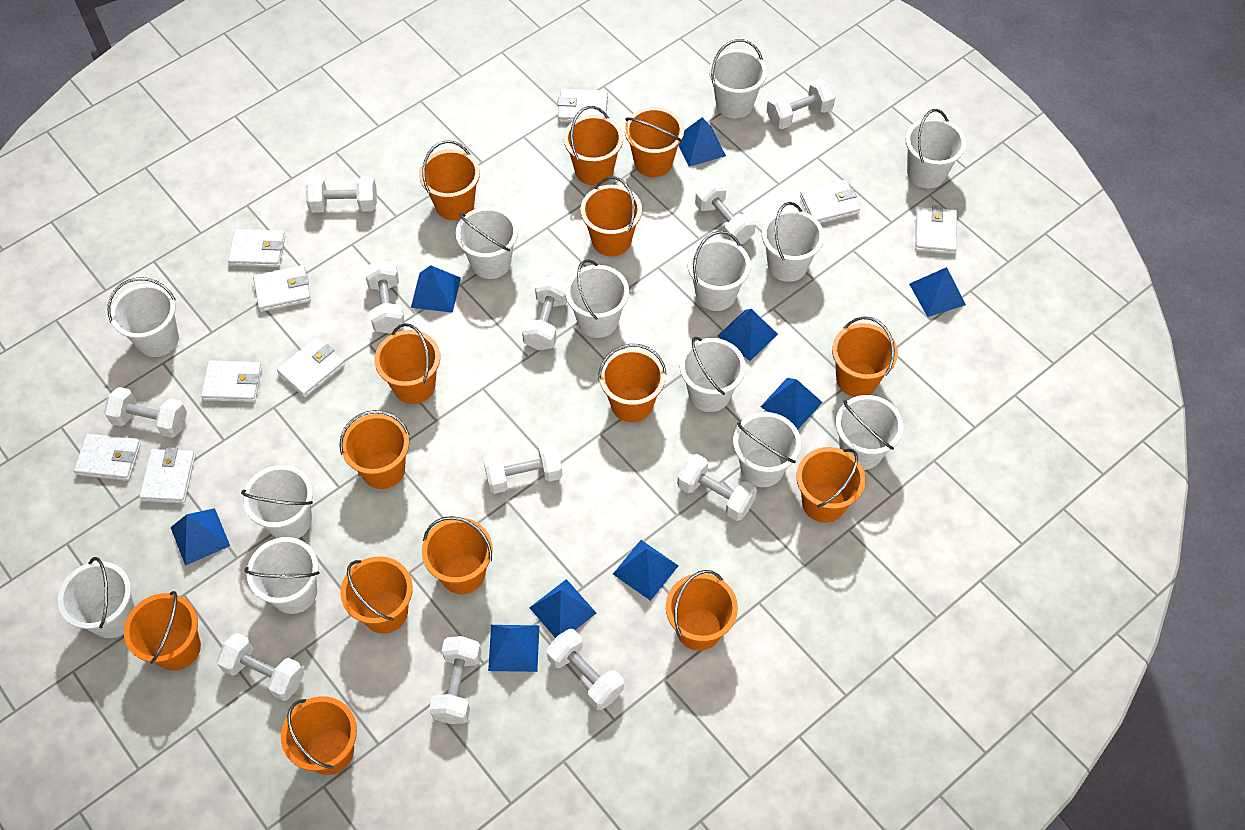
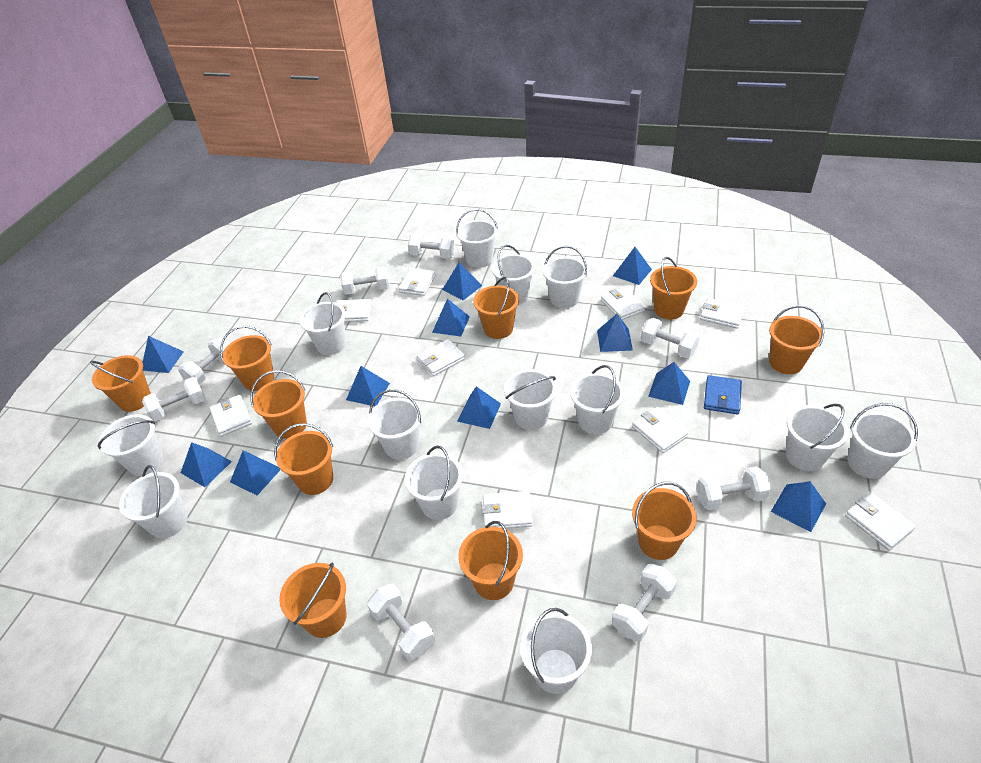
blue pyramid: [171,508,230,566] [411,265,461,313] [488,625,539,672] [529,579,596,638] [613,540,678,601] [678,117,726,167] [718,309,778,361] [761,378,822,430] [909,267,966,317] = 9 -> [143,336,184,373] [181,442,232,487] [230,450,281,495] [346,366,390,406] [432,298,470,336] [442,262,482,300] [457,386,501,429] [597,314,633,352] [613,247,652,285] [648,362,690,405] [771,481,826,532] = 11
blue wallet: none = 0 -> [704,375,742,414] = 1
orange bucket: [124,591,201,671] [281,696,357,775] [339,410,409,489] [340,556,413,634] [375,323,440,404] [419,140,480,220] [422,516,493,594] [564,106,623,185] [580,176,642,256] [598,344,666,422] [625,107,684,177] [666,570,738,651] [796,447,866,523] [832,316,898,397] = 14 -> [90,355,151,412] [220,326,274,391] [250,370,307,439] [274,423,333,495] [279,563,347,638] [458,521,523,600] [473,277,519,339] [632,482,697,560] [650,257,697,319] [769,305,824,374] = 10
white dumbbell: [104,387,187,438] [216,633,304,701] [306,176,377,213] [364,260,405,334] [429,636,481,724] [483,441,562,494] [522,276,567,350] [547,629,624,710] [677,454,757,521] [695,180,756,244] [767,78,835,129] = 11 -> [142,377,206,421] [178,337,229,384] [340,266,390,295] [367,584,435,660] [408,234,456,259] [612,564,677,642] [641,318,700,358] [696,466,771,510] = 8

